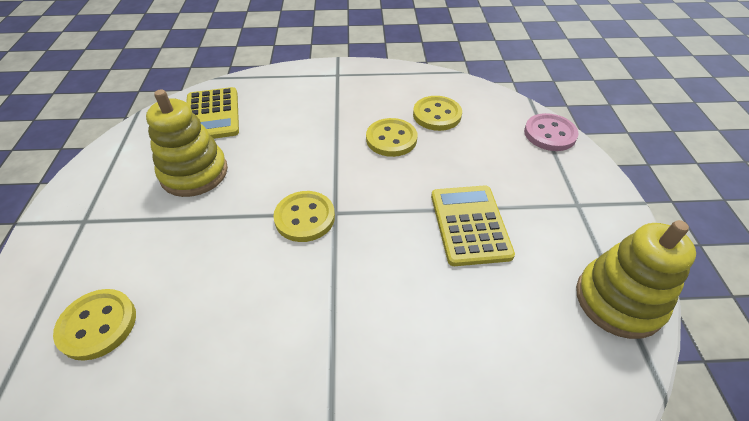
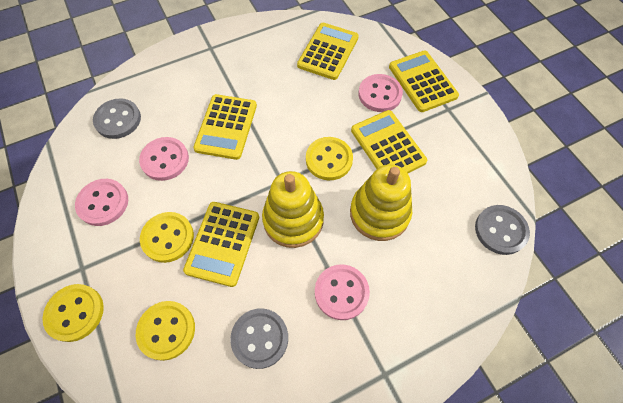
grey button: none = 0 -> [93,98,141,139] [230,308,288,369] [475,205,530,255] = 3
pink button: [524,113,578,151] = 1 -> [75,179,128,226] [139,137,189,181] [315,264,370,320] [358,74,403,112] = 4
yellow calculator: [186,87,239,139] [431,186,515,266] = 2 -> [183,202,259,287] [193,94,257,160] [297,23,359,80] [351,110,427,173] [389,50,459,112] = 5

